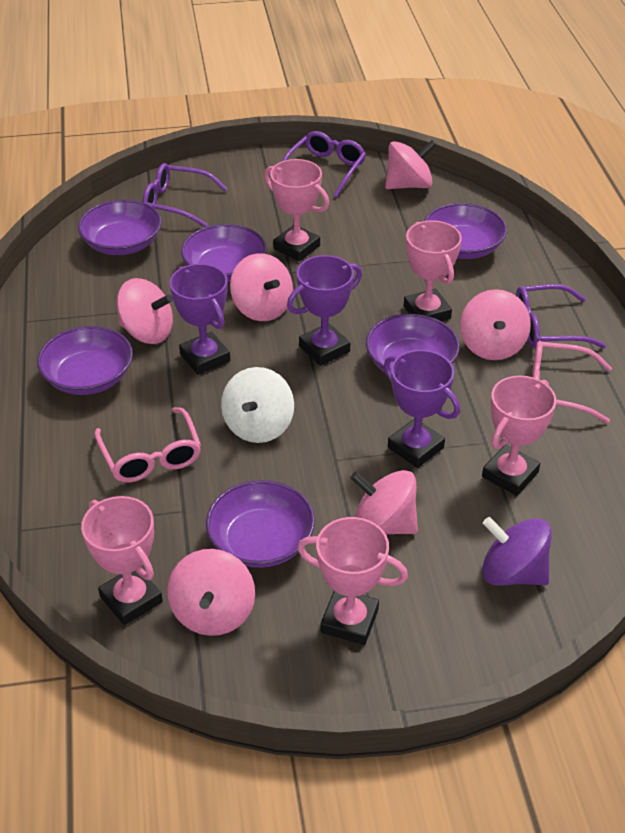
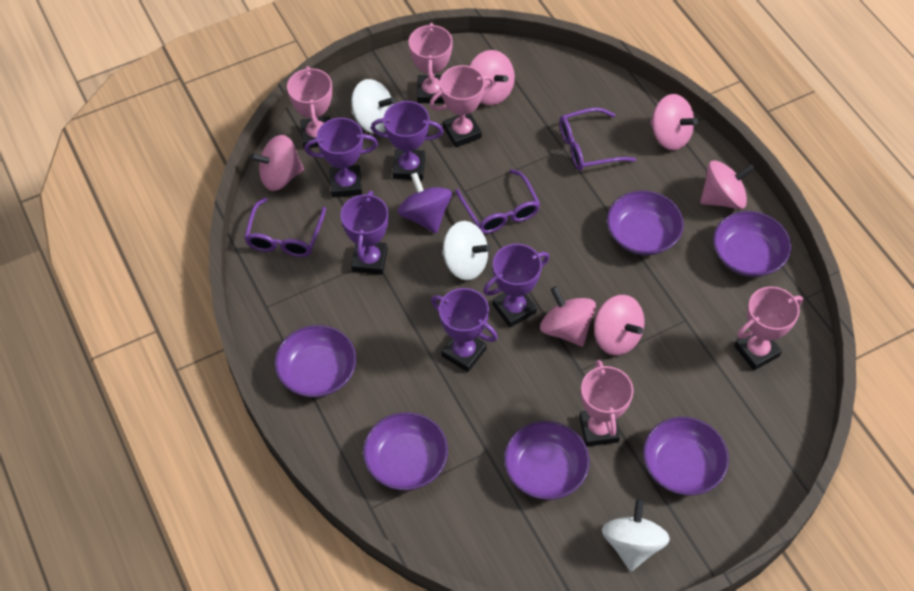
pink glasses: [94,407,201,483] [532,341,612,423] = 2 -> none = 0
purple trophy: [169,264,230,375] [287,255,362,366] [384,350,460,468] = 3 -> [304,118,378,198] [340,191,389,275] [371,101,443,180] [431,288,498,372] [483,244,549,327] = 5
white spinning top: [221,367,294,443] = 1 -> [351,79,396,133] [442,221,491,280] [602,499,670,571] = 3

